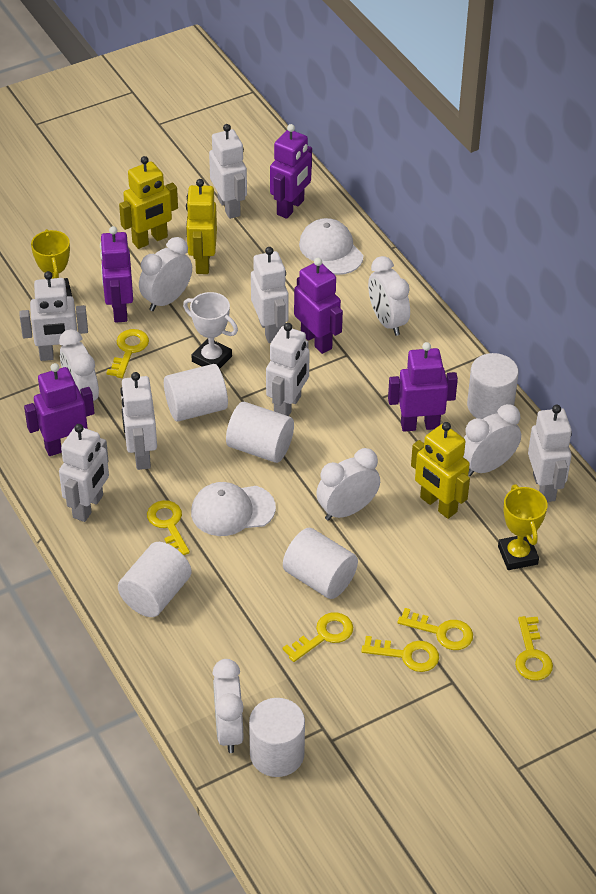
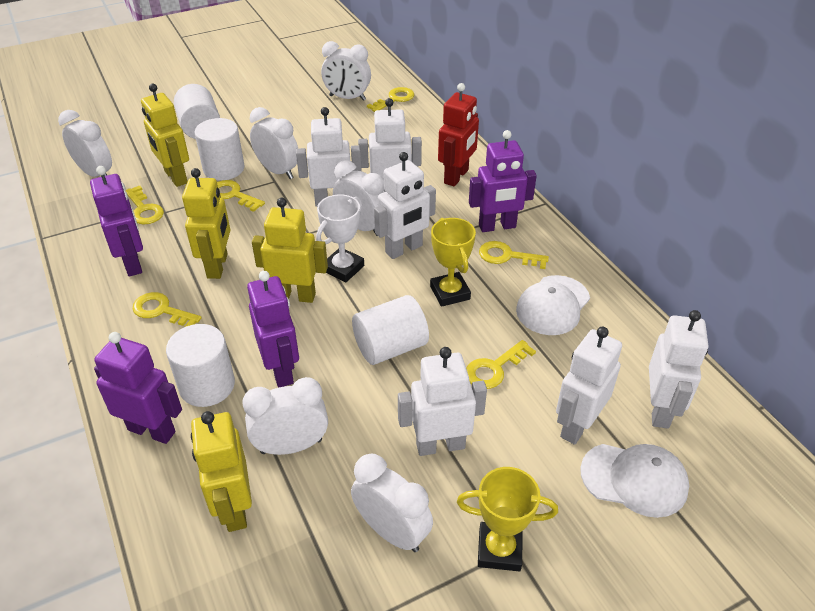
purple robot: [24,363,94,456] [100,226,133,323] [270,124,312,219] [294,258,343,354] [388,342,458,432] = 5 -> [90,166,143,276] [94,332,182,444] [247,271,299,387] [469,130,537,232] = 4
red robot: none = 0 -> [438,83,479,187] = 1
white cylinder: [118,542,192,617] [164,364,228,422] [226,402,294,463] [249,698,305,777] [283,528,358,599] [467,353,519,419] = 6 -> [166,324,235,407] [174,84,220,139] [195,118,245,181] [352,295,429,365] = 4
white robot: [19,271,88,361] [59,424,109,522] [120,372,157,470] [209,124,247,219] [251,247,289,343] [266,323,310,416] [528,405,572,502] = 7 -> [296,107,362,207] [358,98,422,192] [374,152,436,259] [398,347,487,456] [556,327,622,445] [649,310,709,428] = 6
yellow robot: [119,156,178,249] [186,179,217,274] [411,422,470,519] = 3 -> [141,84,189,187] [182,168,230,279] [191,411,252,532] [252,198,328,303] = 4

